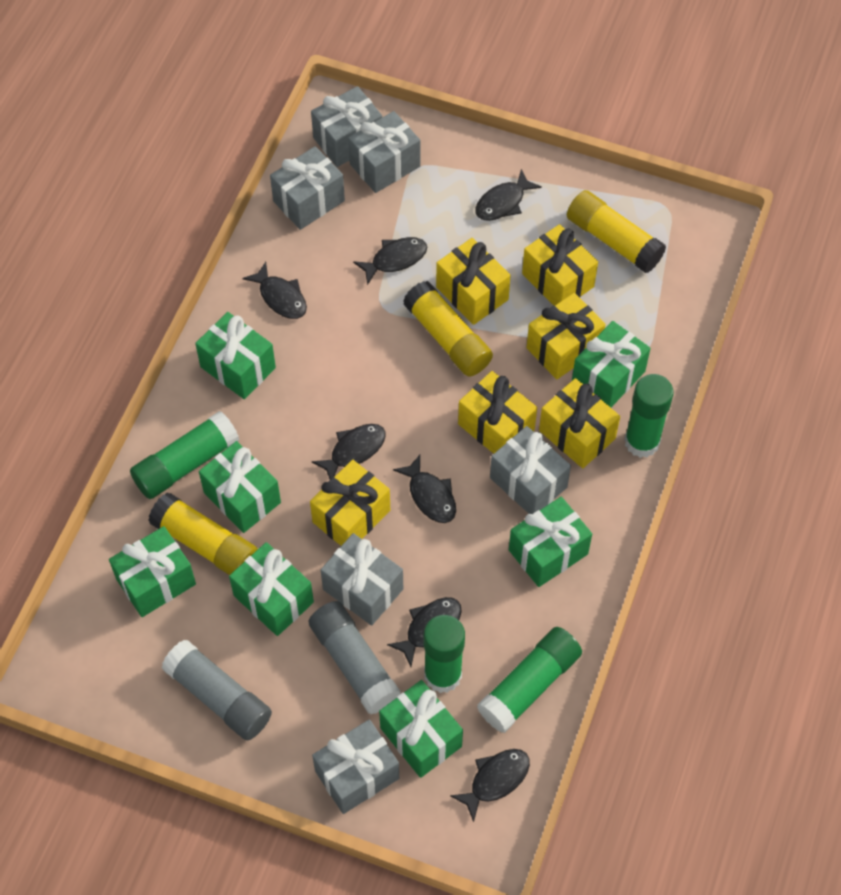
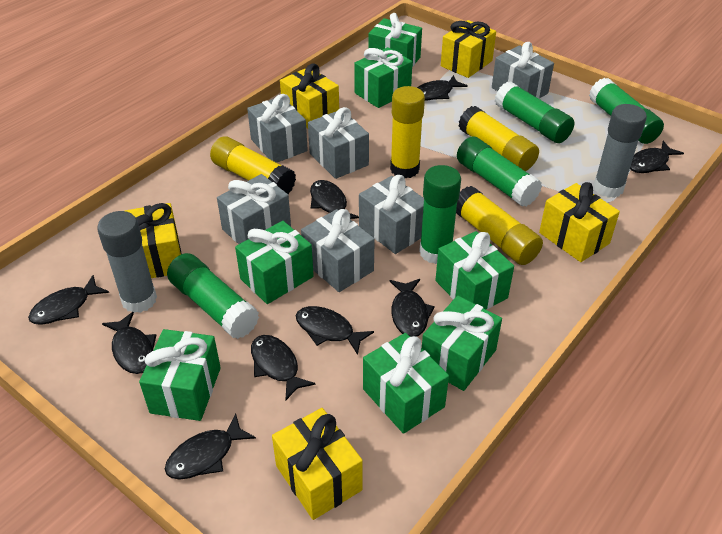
black fish: [242,262,307,319] [312,424,386,479] [353,237,427,285] [387,597,462,667] [393,455,456,523] [450,749,530,822] [475,169,542,221] = 7 -> [28,275,109,325] [102,312,156,374] [165,414,256,479] [251,335,315,400] [296,306,374,355] [310,180,359,219] [390,279,435,337] [417,75,468,100] [630,141,684,173] = 9
green glue stick: [130,411,240,499] [424,615,465,693] [477,627,582,733] [624,374,674,458] = 4 -> [167,253,259,339] [419,165,461,264] [457,136,542,207] [495,81,575,143] [589,78,664,144] = 5
yellow gift: [310,460,390,546] [436,238,511,325] [458,371,537,454] [522,224,598,306] [527,293,606,379] [539,378,620,468] = 6 -> [125,203,181,278] [272,408,363,520] [280,63,339,128] [441,20,496,78] [539,182,620,262] = 5
yellow glue stick: [148,493,258,575] [403,281,493,376] [567,190,666,273] = 3 -> [210,137,296,194] [390,86,425,178] [456,186,543,265] [459,106,539,171] = 4

